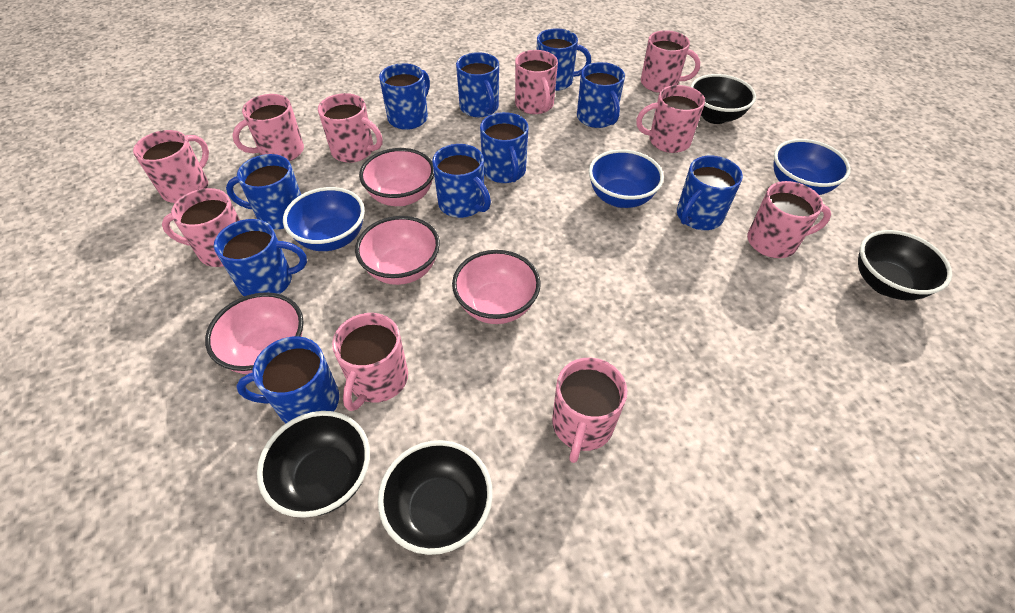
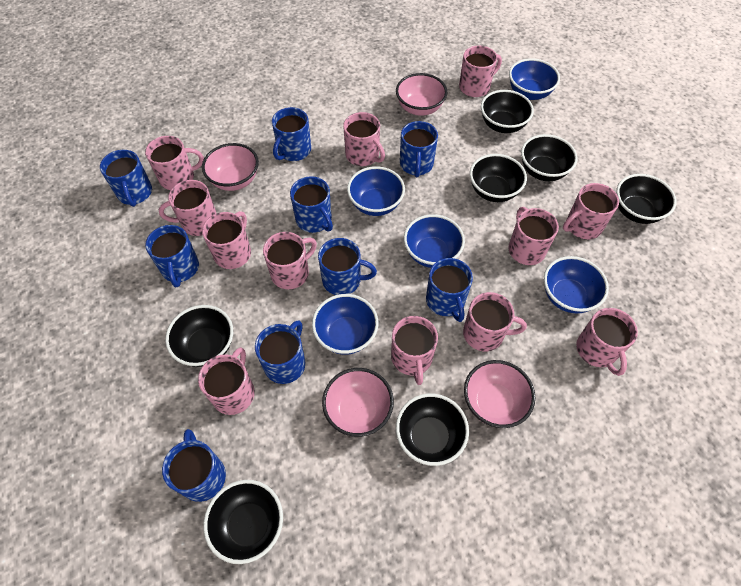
black bowl: [257,411,370,518] [378,440,493,555] [690,74,756,124] [858,230,952,300] = 4 -> [165,305,233,367] [203,480,283,564] [396,393,469,466] [470,154,527,202] [481,90,534,133] [521,134,578,181] [616,174,677,224] = 7
blue bowl: [283,187,365,251] [589,149,664,208] [774,139,851,195] = 3 -> [312,294,378,355] [347,166,405,216] [404,214,465,268] [509,58,560,100] [544,256,609,313] = 5
blue mug: [214,219,307,296] [226,154,301,229] [236,336,339,423] [379,63,430,130] [432,144,491,218] [456,52,499,117] [480,112,529,183] [537,28,591,91] [577,62,625,128] [677,156,743,230] = 10 -> [100,150,152,207] [145,225,199,287] [162,429,226,502] [255,320,305,384] [272,107,311,161] [290,176,333,233] [318,238,377,295] [400,121,438,177] [426,258,473,322] = 9
pink mug: [133,130,209,203] [162,188,240,267] [232,94,304,161] [318,93,383,163] [332,313,408,411] [515,50,558,114] [552,358,627,463] [636,85,705,153] [641,30,700,93] [747,181,831,258] = 10 -> [145,136,204,190] [159,180,217,236] [198,347,255,415] [202,211,251,269] [263,232,317,289] [343,112,385,166] [391,316,438,385] [459,46,502,97] [463,292,527,351] [509,207,559,265] [563,183,619,239] [576,308,638,376] = 12

